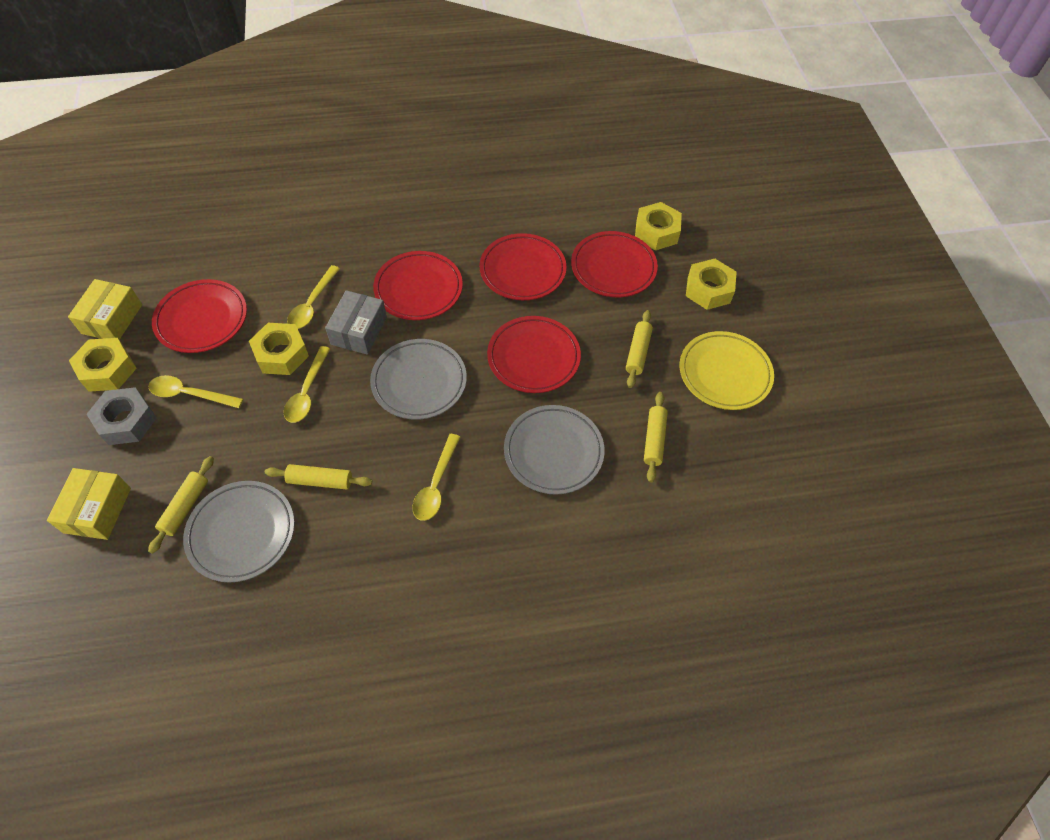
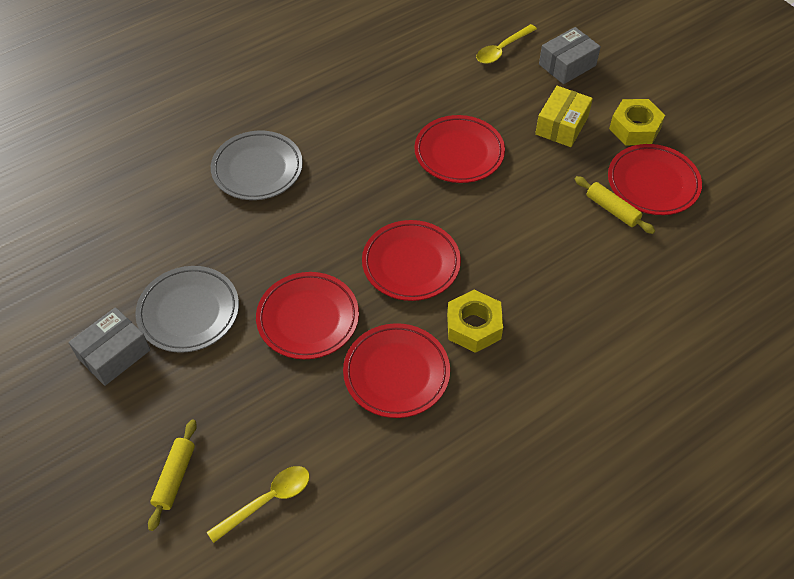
grey box: [325,290,387,355] = 1 -> [69,307,150,386] [539,27,601,84] = 2
grey nut: [87,387,157,445] = 1 -> none = 0
grey plate: [183,481,295,583] [370,339,467,420] [504,405,604,495] = 3 -> [135,266,239,353] [211,131,303,200] = 2
yellow box: [47,468,131,540] [68,279,142,340] = 2 -> [535,86,593,147] = 1
yellow nut: [69,338,137,392] [249,323,309,375] [635,202,682,250] [686,259,737,310] = 4 -> [447,290,503,353] [609,99,665,145] = 2
yellow plate: [680,331,774,410] = 1 -> none = 0
yellow rolling pin: [148,456,214,554] [265,464,372,490] [626,310,653,388] [644,392,668,483] = 4 -> [148,419,197,531] [575,176,655,234] = 2
yellow spoon: [148,375,243,408] [284,346,330,423] [287,265,340,329] [413,434,460,521] = 4 -> [207,466,310,543] [476,24,537,64] = 2

